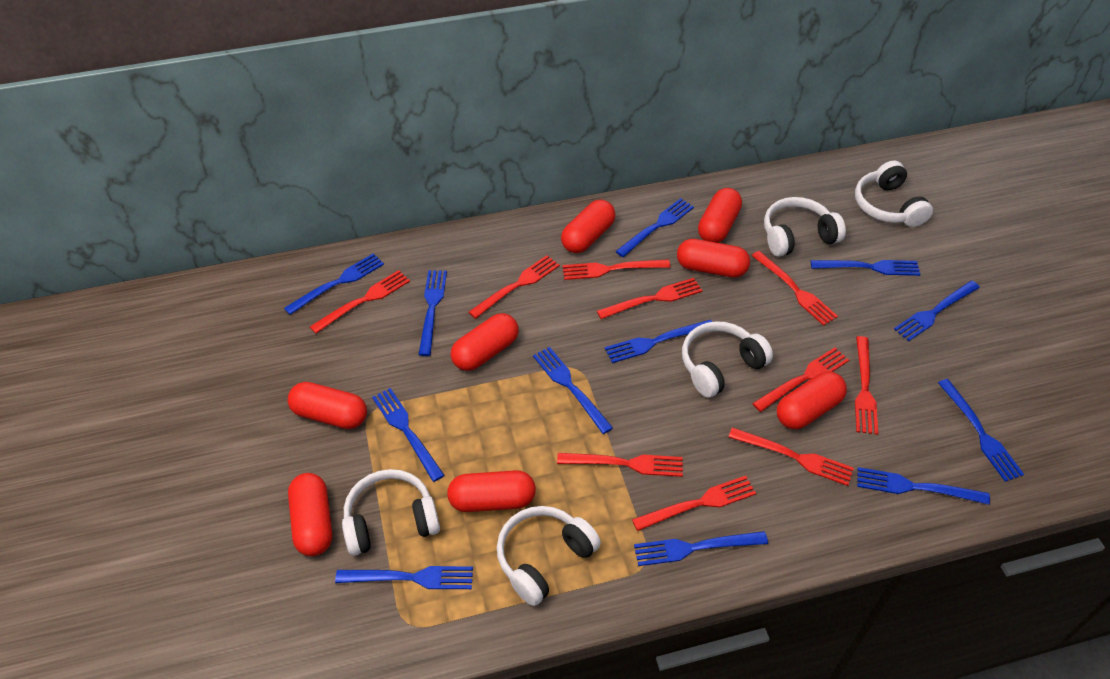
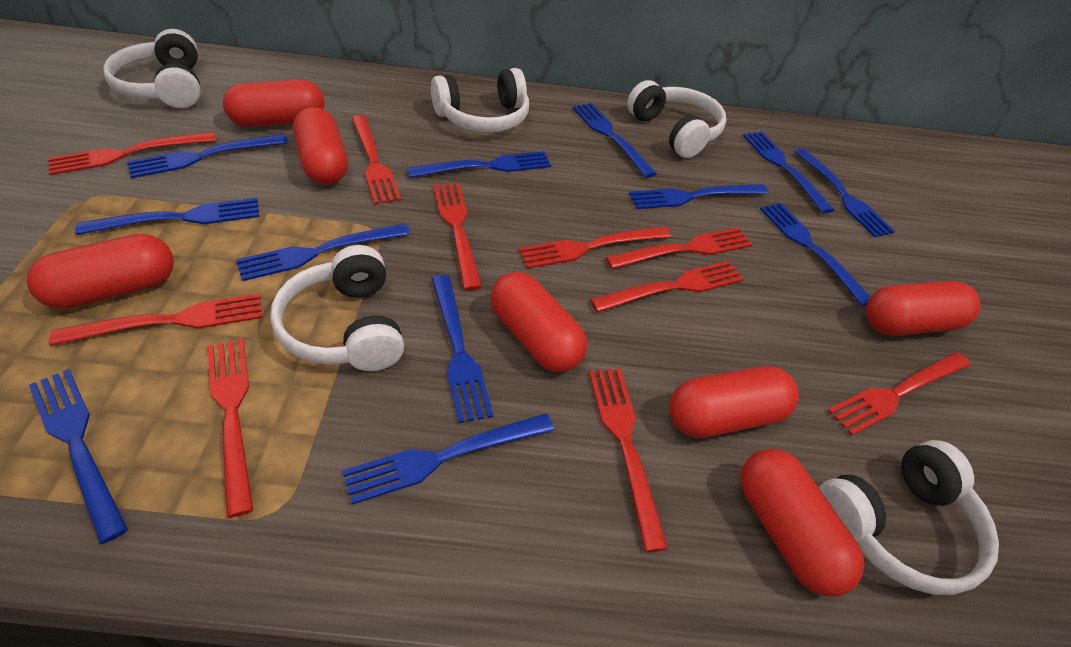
red capsule: [288,382,367,429] [288,473,332,556] [447,470,536,512] [451,313,519,371] [561,200,616,253] [677,239,750,278] [698,188,742,243] [777,372,847,429] = 8 -> [27,234,174,309] [223,79,324,127] [293,107,348,185] [490,272,587,372] [669,366,799,438] [740,449,864,596] [866,281,980,336] = 7

